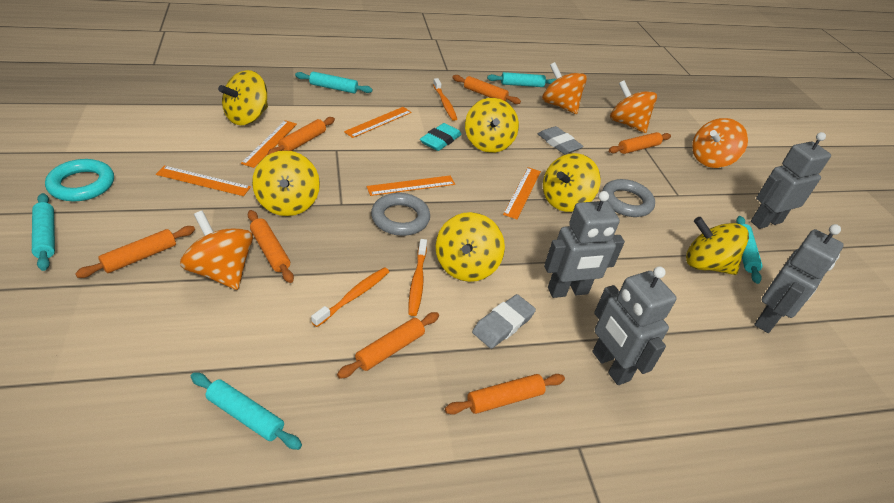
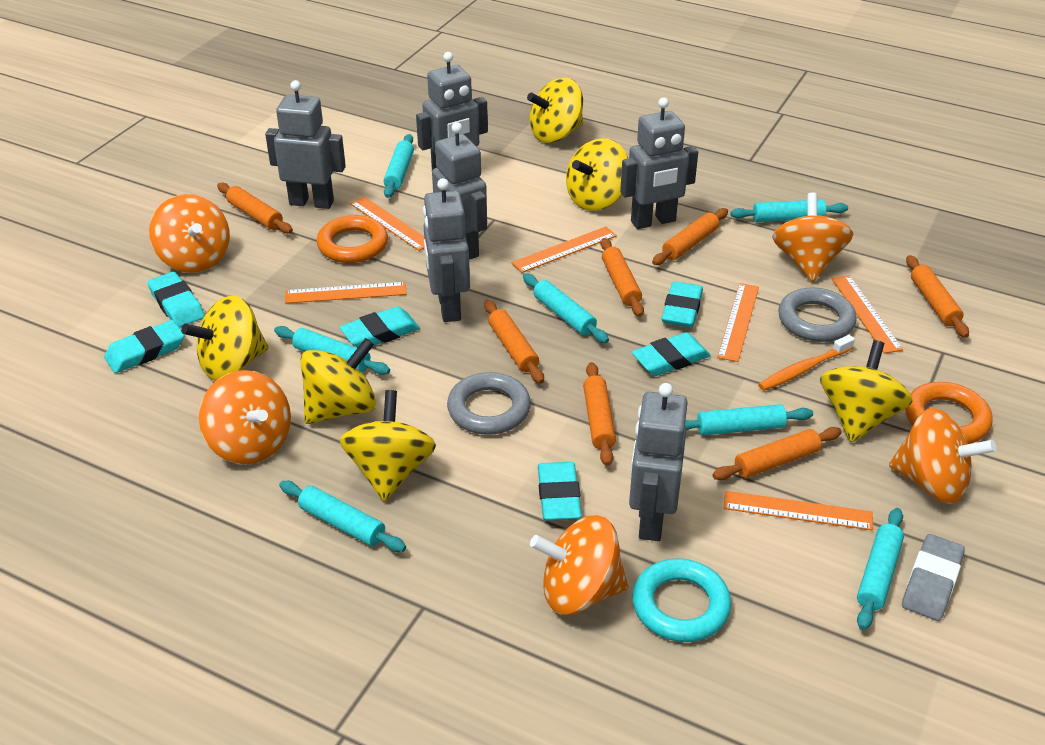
grey eraser: [472,294,536,349] [538,126,584,154] = 2 -> [902,534,965,621] = 1
grey robot: [544,191,625,298] [592,266,677,385] [751,132,831,229] [754,224,844,333] = 4 -> [265,80,346,209] [416,52,488,170] [423,178,470,322] [432,122,487,260] [620,97,698,229] [629,383,688,541] = 6
orange ring: none = 0 -> [317,215,388,263] [906,382,993,444] = 2
orange ruler: [156,166,251,196] [241,120,297,168] [344,107,412,138] [366,176,455,196] [503,167,541,219] = 5 -> [285,282,407,303] [350,196,424,251] [511,227,617,273] [717,283,759,362] [724,491,873,531] [831,275,903,354] = 6
orange spinning top: [180,211,253,290] [542,62,587,114] [610,80,657,133] [692,118,748,168] = 4 -> [149,194,230,273] [199,370,291,464] [530,515,628,615] [772,193,853,282] [889,408,996,504] = 5
orange toothbrush: [311,267,389,327] [409,239,427,316] [433,78,457,121] = 3 -> [758,335,855,391] = 1
turquoise eraser: [420,123,462,151] = 1 -> [104,320,185,373] [147,272,205,328] [340,307,420,347] [538,462,582,521] [632,332,711,376] [662,281,703,327] = 6
turquoise rolling pin: [32,193,55,271] [191,372,302,450] [295,72,373,93] [487,72,557,87] [736,216,763,284] = 5 -> [274,326,390,375] [279,481,406,552] [383,134,414,198] [523,273,609,343] [685,404,813,435] [731,199,848,222] [857,508,904,630] = 7

